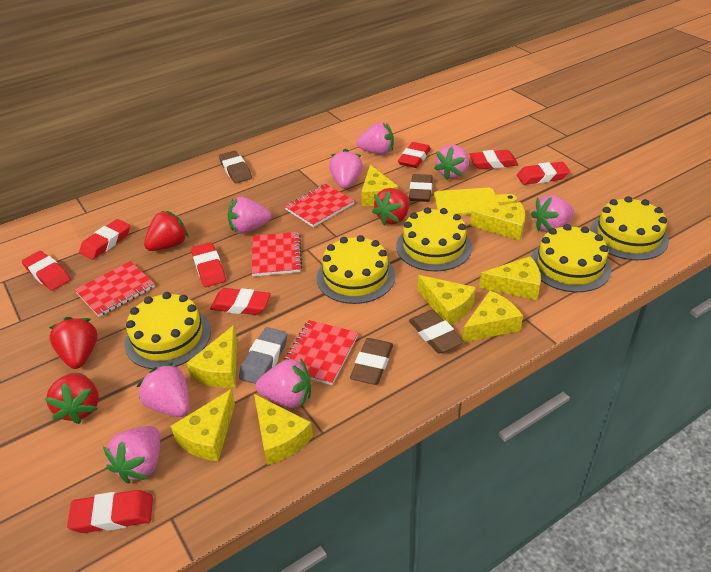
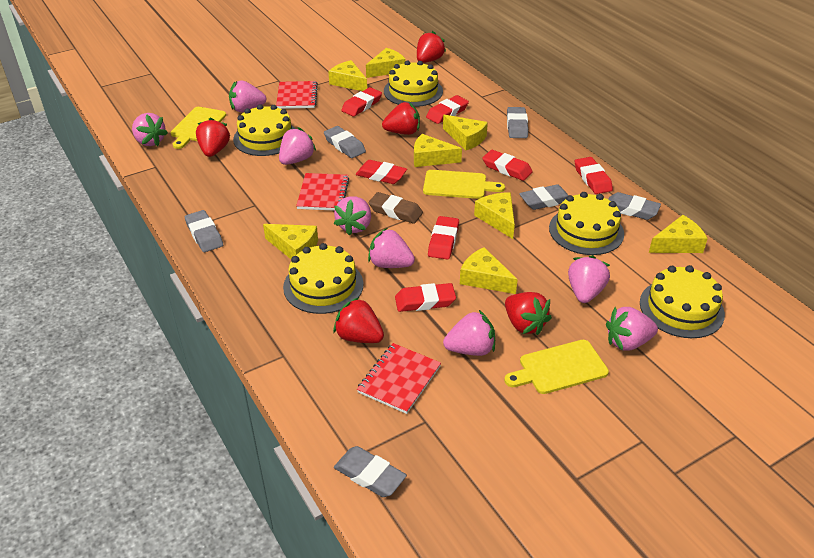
brown eraser: [219,151,252,183] [350,338,393,385] [409,174,433,202] [409,310,464,354] = 4 -> [368,192,423,224] = 1
grey eraser: [239,327,288,384] = 1 -> [185,210,223,252] [324,126,366,158] [334,446,407,497] [507,107,528,138] [519,184,569,210] [608,192,661,220] = 6
red eraser: [22,251,71,291] [67,490,153,533] [79,219,130,260] [191,242,226,287] [210,288,271,315] [398,142,431,168] [469,150,518,169] [517,162,570,185] = 8 -> [341,87,382,116] [356,160,407,184] [395,283,456,312] [426,95,469,124] [428,216,459,260] [482,150,533,181] [575,157,613,194] = 7
red notebook: [75,261,155,317] [251,232,302,276] [284,320,358,385] [285,184,355,227] = 4 -> [276,81,318,109] [296,173,349,211] [357,343,441,414] = 3
red strawberry: [45,373,99,424] [49,317,98,369] [144,211,188,251] [372,188,410,226] = 4 -> [196,118,230,157] [333,297,384,343] [382,102,420,135] [417,31,446,63] [505,292,552,335] = 5
yellow cutting board: [434,188,517,215] = 1 -> [171,107,226,149] [423,170,505,199] [504,340,609,394] = 3

